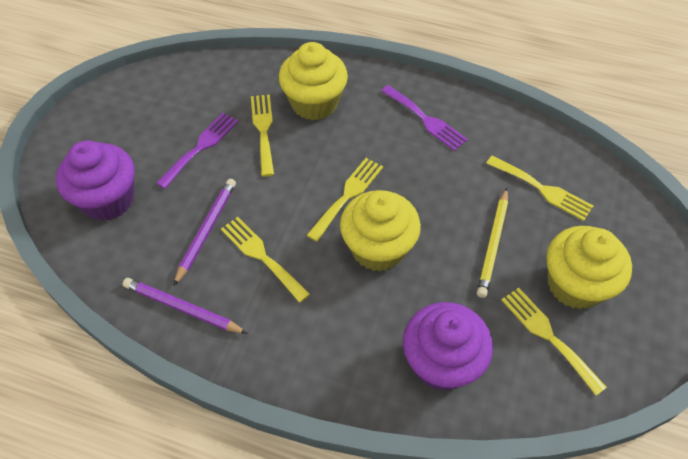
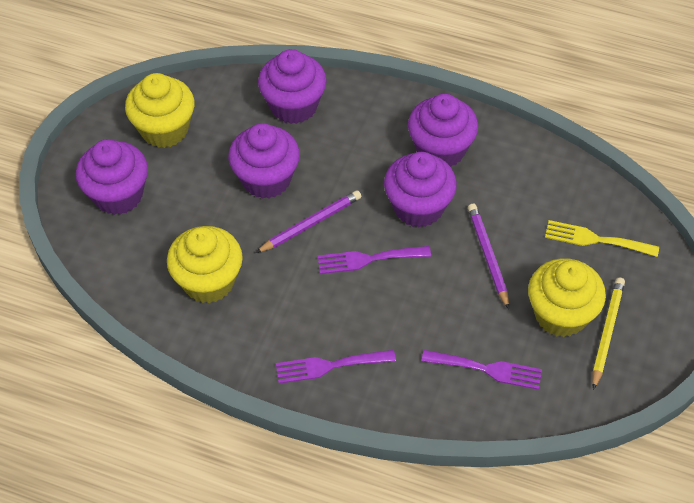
purple cupcake: [56,140,135,221] [403,302,493,391] = 2 -> [76,139,148,215] [228,123,300,199] [258,49,327,124] [384,152,457,227] [408,94,478,167] = 5
purple fork: [156,113,238,189] [381,85,468,151] = 2 -> [276,350,396,384] [318,246,431,274] [421,350,542,390] = 3
yellow fork: [221,217,310,303] [251,94,274,177] [307,158,383,242] [486,156,593,221] [501,288,607,396] = 5 -> [545,220,659,257] = 1

